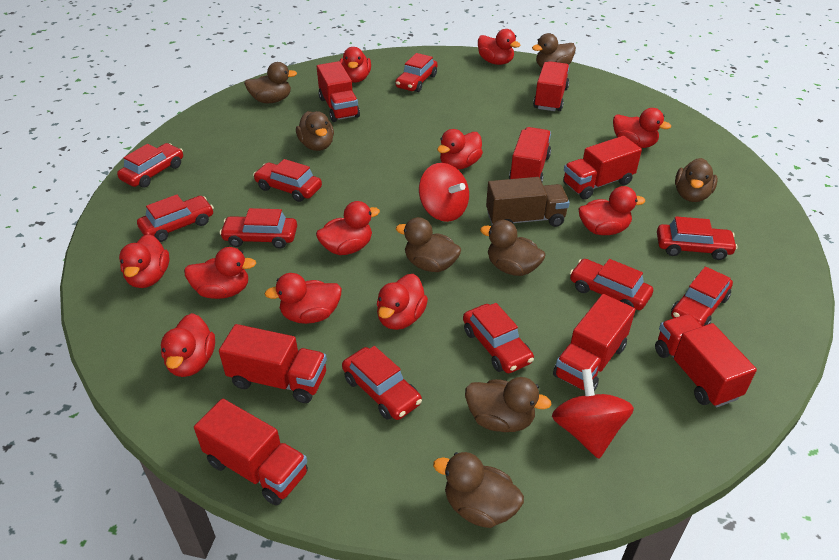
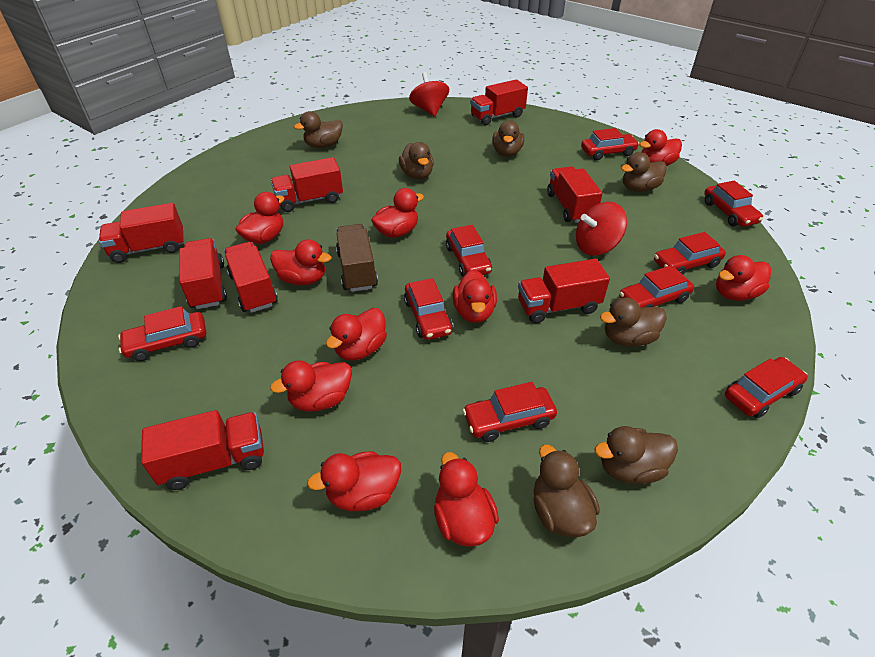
brown duck: [244,62,297,103] [296,111,334,151] [396,217,461,272] [433,452,524,528] [465,377,551,432] [480,220,546,276] [532,33,576,68] [675,158,718,202] = 8 -> [294,111,343,148] [399,142,434,179] [492,121,524,157] [533,445,600,537] [594,426,678,484] [600,297,667,347] [621,152,667,192] = 7
red car: [117,143,183,188] [137,194,214,242] [220,208,297,249] [253,159,322,202] [342,346,422,420] [395,53,438,92] [463,303,534,373] [570,259,653,310] [657,216,738,260] [671,267,733,326] = 10 -> [118,306,206,361] [404,278,453,340] [446,225,492,277] [462,382,557,442] [581,128,639,160] [619,265,694,307] [654,232,726,275] [704,181,763,227] [725,357,808,418] = 9
red duck: [119,234,169,288] [161,313,215,377] [184,247,256,299] [264,273,342,324] [316,201,380,255] [340,47,371,83] [377,274,428,330] [437,129,483,170] [478,29,520,65] [579,186,645,235] [613,108,671,148] = 11 -> [235,192,284,244] [270,239,331,285] [270,360,352,412] [307,451,401,511] [326,308,387,360] [371,188,424,238] [434,452,499,547] [453,270,497,323] [639,129,682,166] [716,255,771,301] = 10

